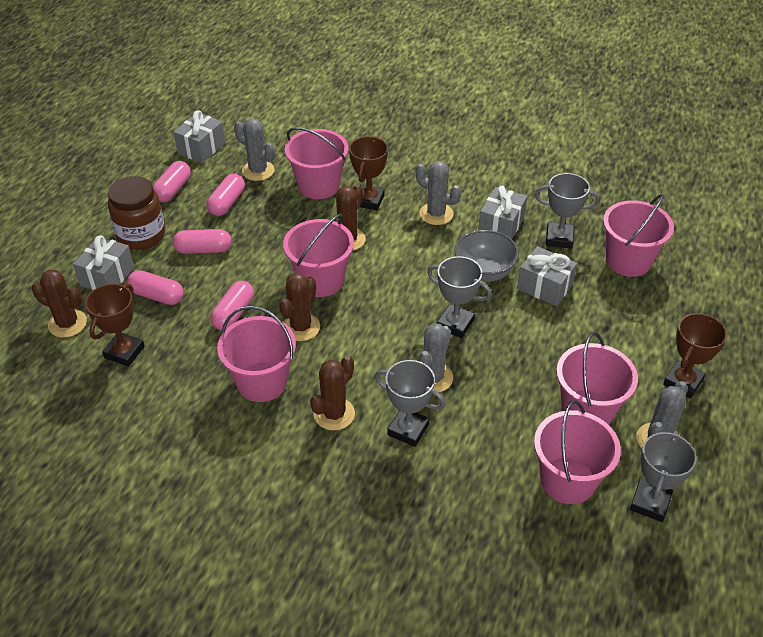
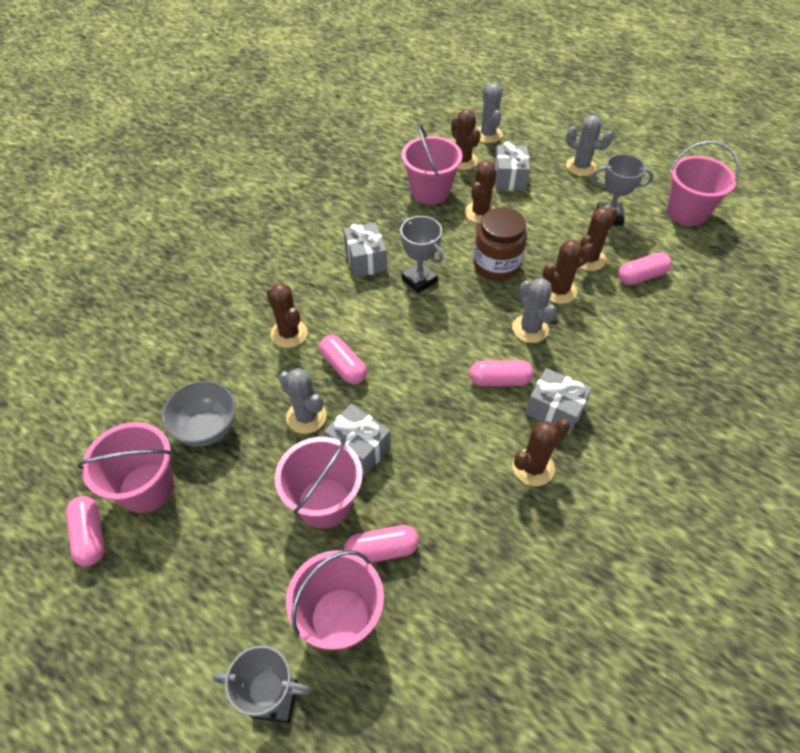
brown cactus: [32,270,87,338] [279,273,320,341] [310,356,355,430] [334,184,366,251] = 4 -> [266,283,308,348] [451,109,481,170] [465,161,497,223] [512,419,570,486] [543,240,593,304] [579,207,617,271] = 6
brown trophy: [85,283,145,367] [349,136,388,210] [663,313,727,398] = 3 -> none = 0
grey trophy: [375,360,445,447] [427,256,491,338] [535,173,600,249] [630,431,697,522] = 4 -> [212,646,311,723] [400,216,443,293] [592,154,654,226] = 3
pink bucket: [217,306,296,402] [283,214,354,297] [285,127,349,199] [534,400,621,504] [556,332,638,425] [603,194,674,277] = 6 -> [78,422,174,513] [275,437,363,528] [286,550,384,650] [402,124,463,205] [667,141,739,226] = 5

